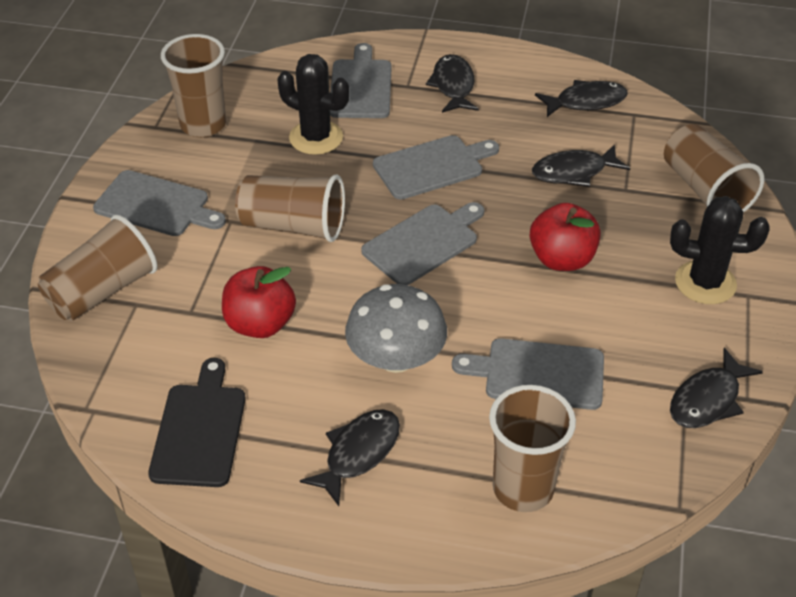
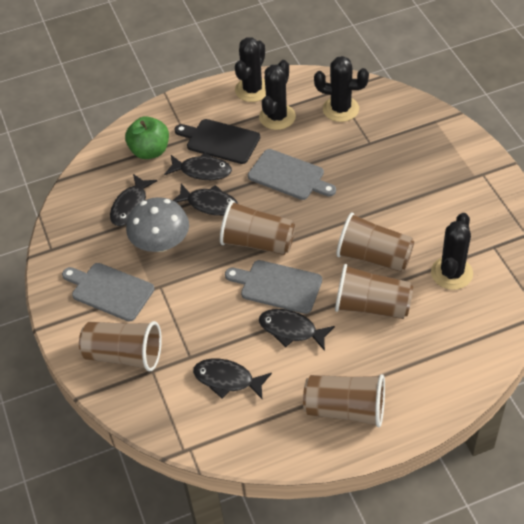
black cactus: [277,54,349,155] [670,196,770,304] = 2 -> [235,37,266,102] [259,60,296,130] [314,56,369,122] [431,213,473,290] = 4
green apple: none = 0 -> [125,116,169,159] = 1
grey cutting board: [93,170,226,236] [330,43,392,118] [361,202,484,285] [373,135,499,200] [452,338,604,410] = 5 -> [62,263,155,321] [225,260,322,314] [248,149,336,200] = 3
red apple: [222,266,296,338] [530,203,601,271] = 2 -> none = 0

